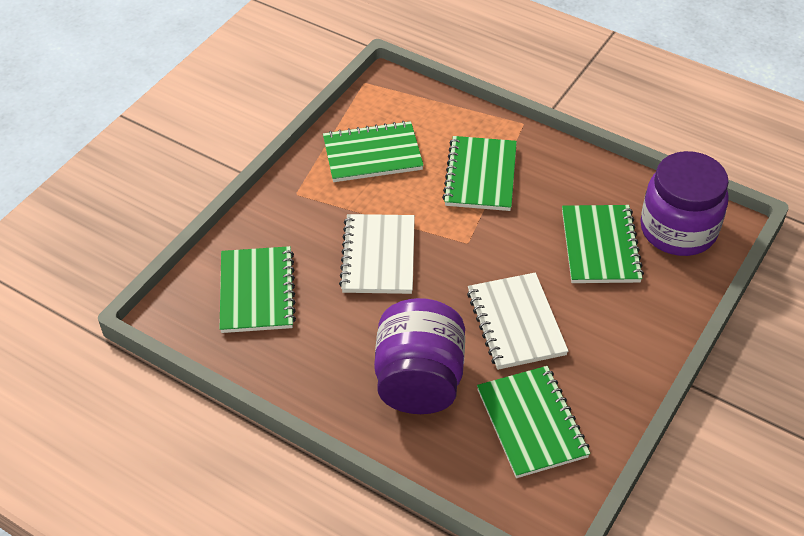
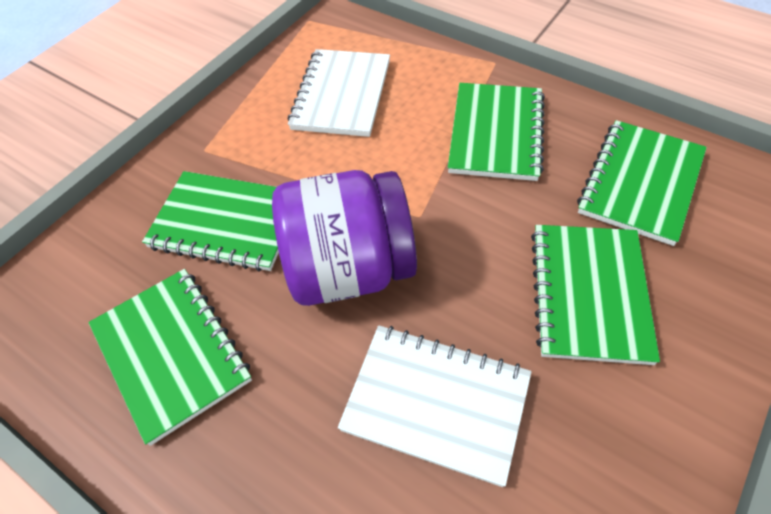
purple jar: [374,298,465,414] [640,151,729,256] = 2 -> [272,170,417,306] = 1

